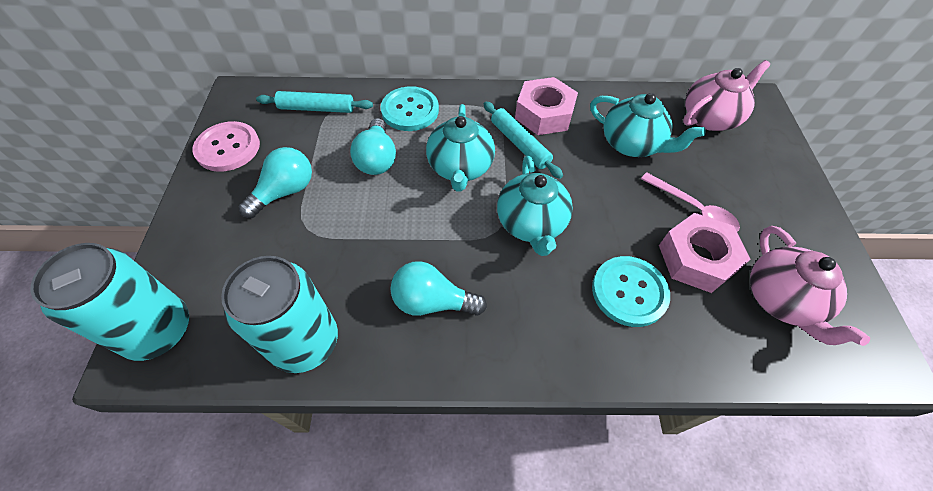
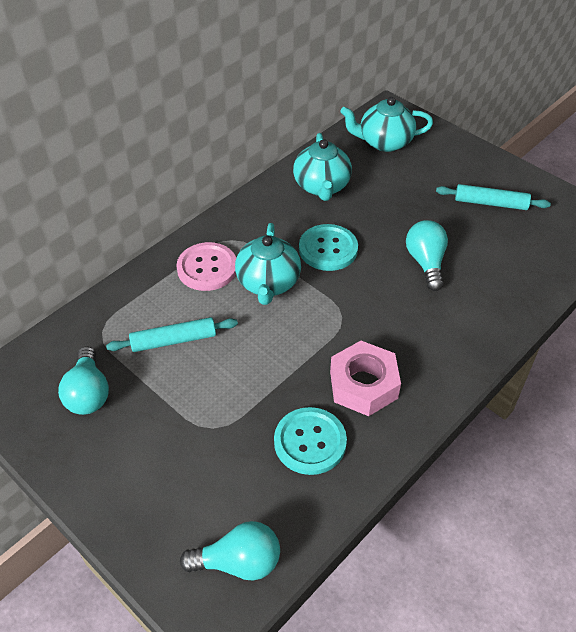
pink nut: [515,77,578,135] [659,213,751,293] = 2 -> [330,341,401,416] = 1
pink spoon: [641,172,740,232] = 1 -> none = 0
pink teapot: [683,60,770,131] [750,226,870,346] = 2 -> none = 0
turquoise can: [31,243,189,361] [221,256,338,373] = 2 -> none = 0

